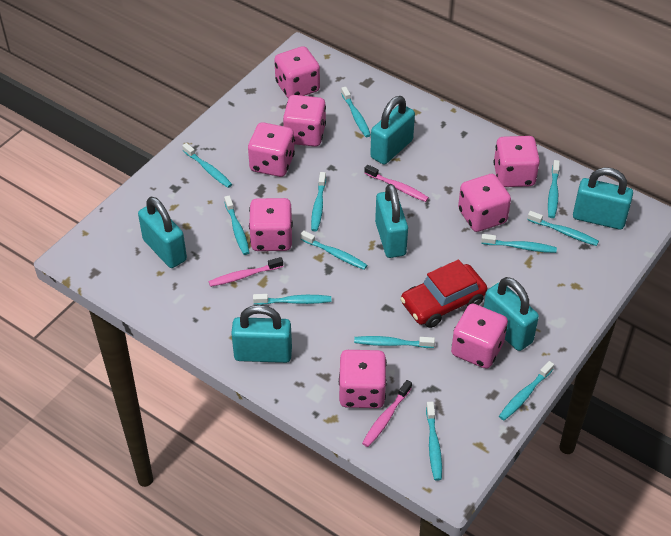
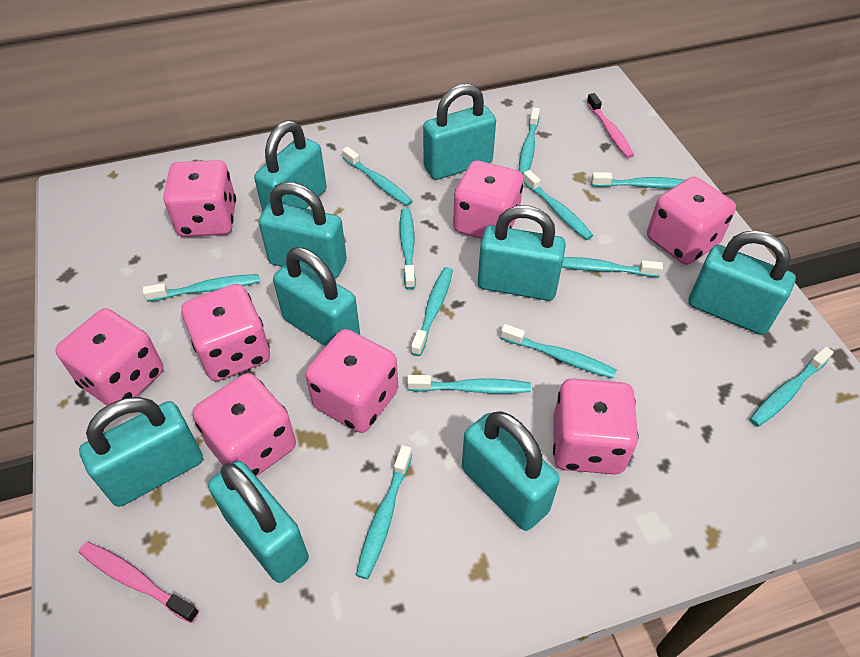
pink toothbrush: [209,257,283,287] [362,380,412,447] [364,165,429,202] = 3 -> [79,542,199,623] [587,93,634,158] = 2
red car: [400,259,487,328] = 1 -> none = 0
turquoise padlock: [138,197,187,268] [231,305,292,363] [370,96,415,165] [375,184,408,258] [484,277,539,351] [573,167,633,230] = 6 -> [79,397,203,507] [208,461,309,583] [254,120,327,212] [258,182,347,278] [273,247,360,346] [423,84,496,180] [462,412,560,531] [478,206,566,301] [688,231,796,335] = 9

